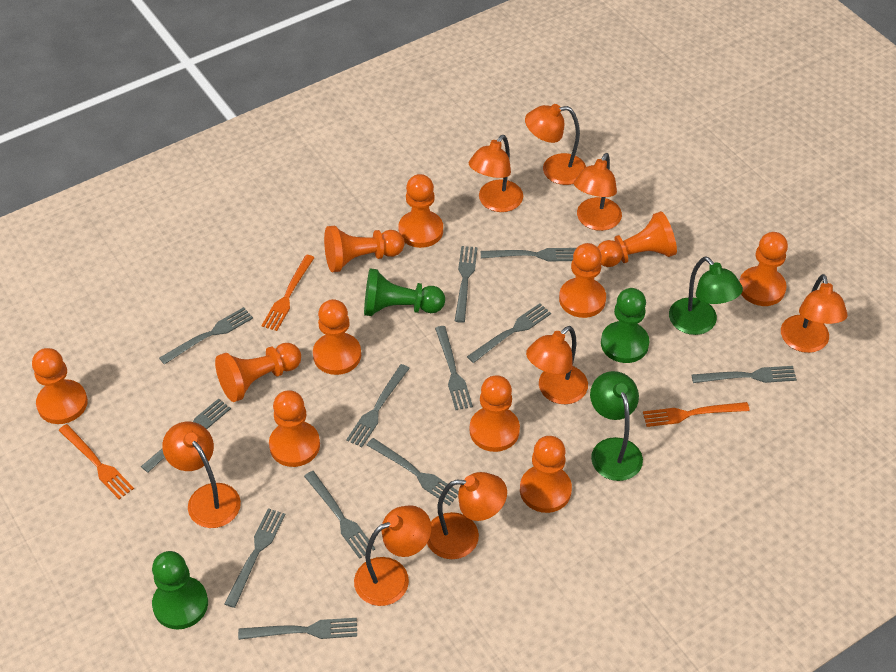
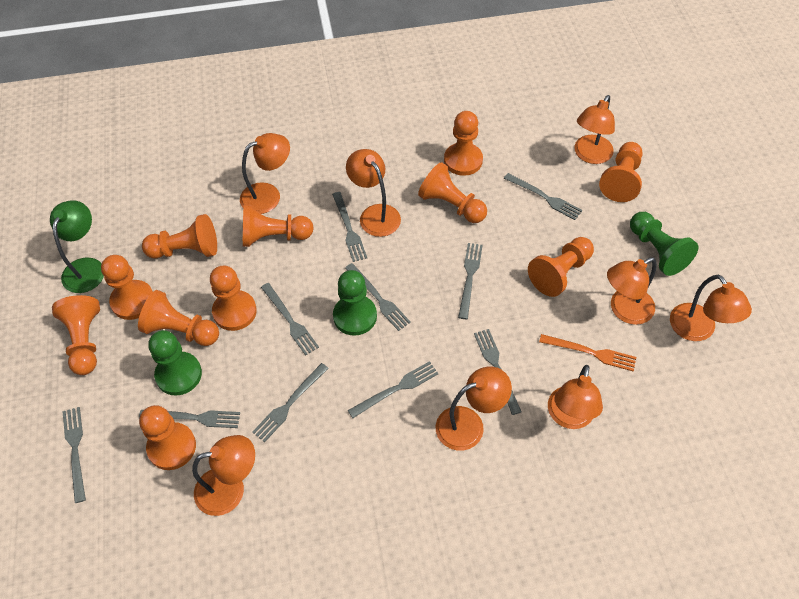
green lamp: [590,371,643,481] [669,256,743,335] = 2 -> [50,200,104,293] = 1
grey fork: [141,399,231,473] [159,307,253,365] [224,508,286,608] [238,618,357,640] [304,471,375,559] [346,364,410,447] [367,438,459,505] [435,326,473,410] [455,246,478,323] [467,303,551,363] [481,248,576,261] [692,366,797,383] = 12 -> [62,407,86,503] [139,410,240,428] [252,363,329,442] [261,283,319,356] [332,192,367,262] [345,263,411,331] [348,361,439,418] [458,243,483,319] [474,329,521,415] [504,173,583,220] = 10
orange fork: [58,424,134,499] [261,255,315,331] [643,402,750,427] = 3 -> [539,334,636,371] = 1

